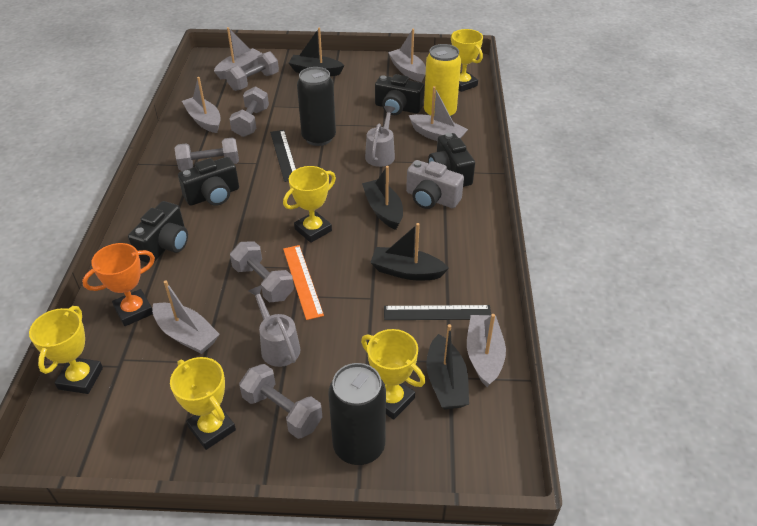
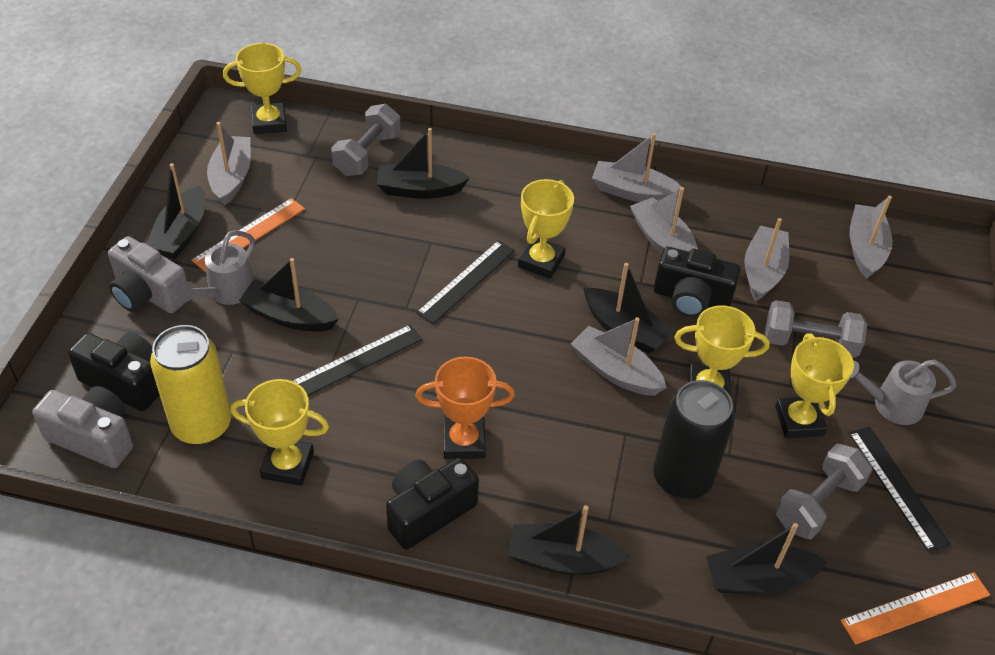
black boat: [289,27,344,76] [362,166,403,230] [370,223,449,281] [426,324,469,409] = 4 -> [147,163,205,259] [239,258,339,332] [377,128,470,199] [508,505,630,575] [584,263,674,354] [706,523,827,594] = 6
black camera: [128,201,188,263] [178,157,239,206] [375,74,424,115] [428,133,475,187] = 4 -> [68,332,160,411] [386,458,479,550] [654,247,741,317] = 3
black can: [297,67,336,146] [328,363,386,465] = 2 -> [653,380,735,499] = 1
black ruler: [270,130,296,182] [384,305,491,320] = 2 -> [293,325,422,396] [416,240,515,324] [848,426,951,553] = 3
grey camera: [406,160,464,209] = 1 -> [32,386,133,468] [108,236,187,313] = 2
grey dumbbell: [175,137,239,171] [225,51,279,91] [229,86,269,137] [230,241,294,302] [239,364,322,439] = 5 -> [331,104,401,176] [765,300,867,358] [776,443,873,539] = 3
orange ruler: [283,245,324,320] = 1 -> [192,198,305,272] [841,572,990,645] = 2

